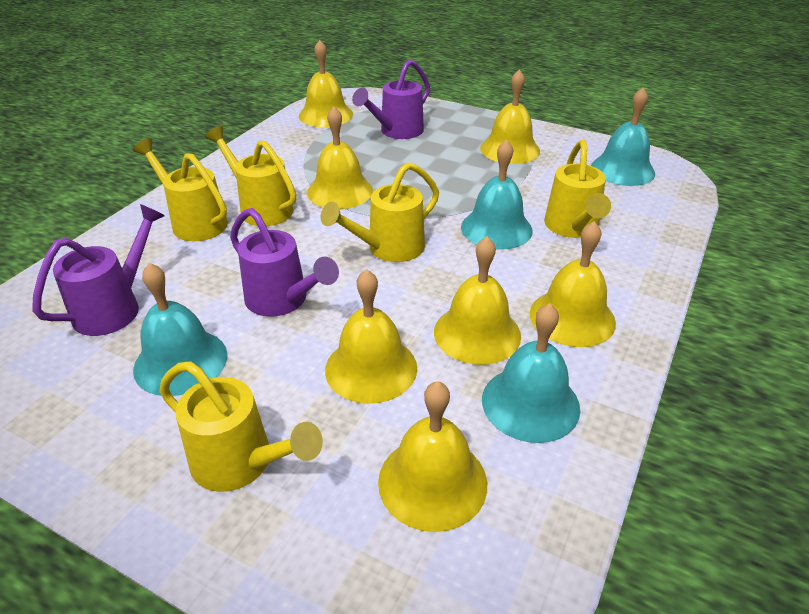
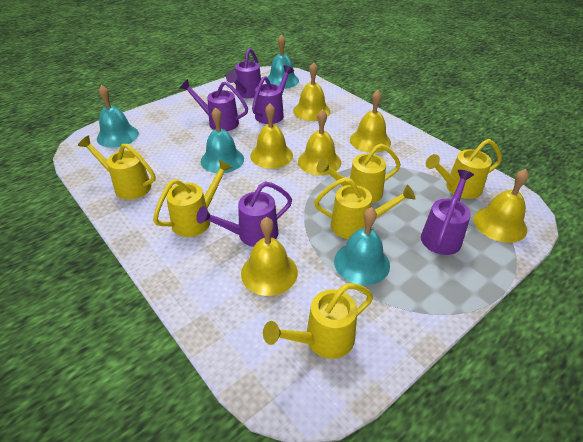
purple watering can: [32,204,165,336] [230,208,339,317] [352,59,430,139] = 3 -> [180,79,248,131] [197,181,292,247] [226,48,261,98] [252,65,294,124] [421,170,474,255] = 5
yellow bell: [299,40,353,127] [307,106,373,209] [325,269,417,404] [378,381,487,532] [434,236,521,365] [480,69,540,164] [530,221,616,347] = 7 -> [241,217,298,296] [250,103,293,169] [293,62,330,121] [298,109,341,175] [350,90,391,153] [474,169,529,243] = 6
yellow watering can: [133,138,228,241] [159,361,323,492] [205,126,296,226] [321,162,439,262] [544,140,611,238] = 5 -> [78,136,156,200] [153,159,233,237] [263,283,373,359] [314,177,416,239] [317,144,401,204] [426,139,502,199] = 6

